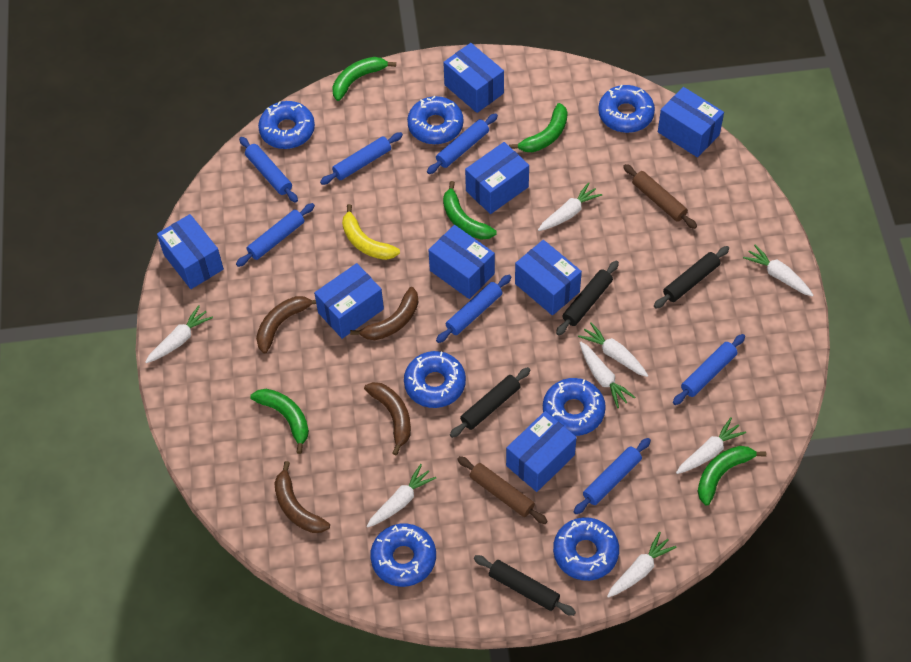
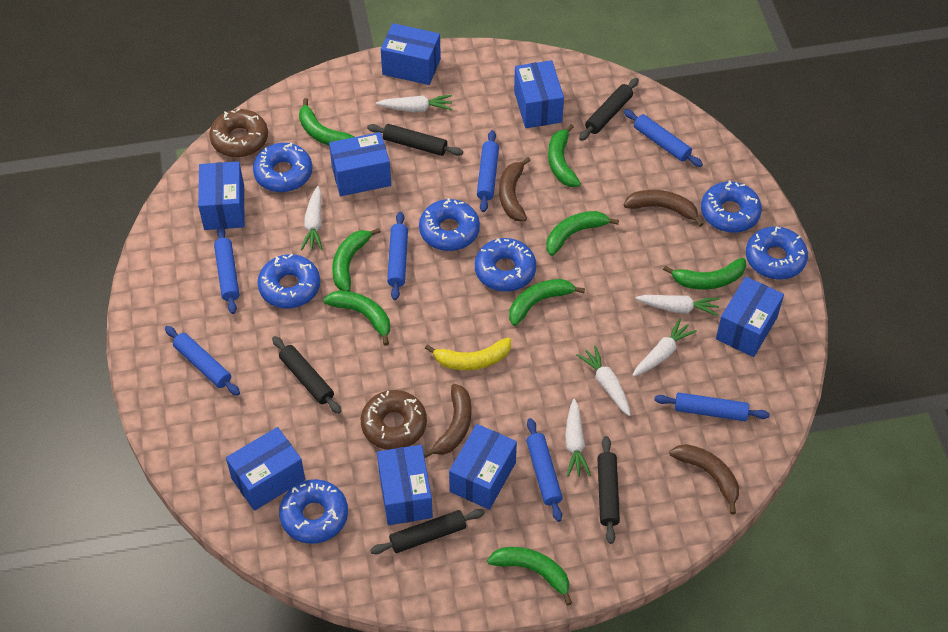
black rolling pin: [450,367,530,438] [474,555,576,616] [556,261,619,336] [654,246,729,308] = 4 -> [272,336,341,414] [367,124,463,156] [370,509,485,554] [579,78,639,141] [597,436,620,544] = 5
brown donut: none = 0 -> [209,108,268,158] [361,390,427,450] = 2
brown rolling pin: [457,456,547,524] [623,164,697,229] = 2 -> none = 0
green banana: [250,389,309,454] [332,57,396,101] [443,181,497,240] [509,103,568,152] [698,446,766,506] = 5 -> [299,98,354,146] [323,291,390,346] [332,228,381,291] [487,547,572,605] [509,279,585,326] [546,211,619,256] [548,124,581,187] [663,258,746,289] = 8
white carrot: [145,305,213,363] [367,464,436,528] [538,182,602,231] [578,322,648,377] [580,342,635,408] [607,532,677,598] [676,418,746,474] [743,245,813,297] = 8 -> [301,186,323,250] [376,95,452,112] [565,399,591,477] [577,345,631,416] [632,318,697,377] [636,295,720,316] = 6

